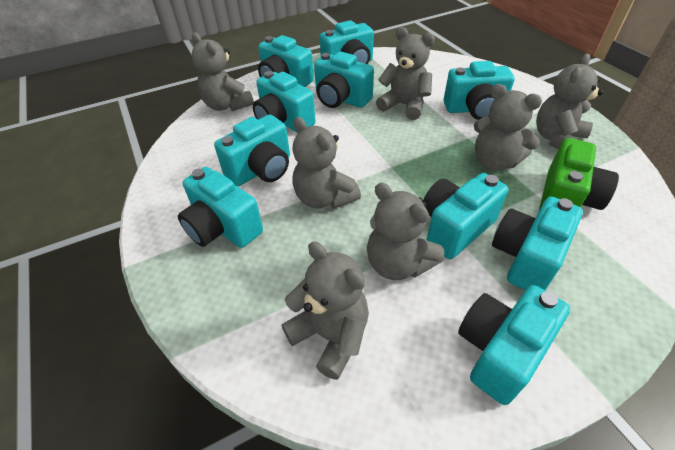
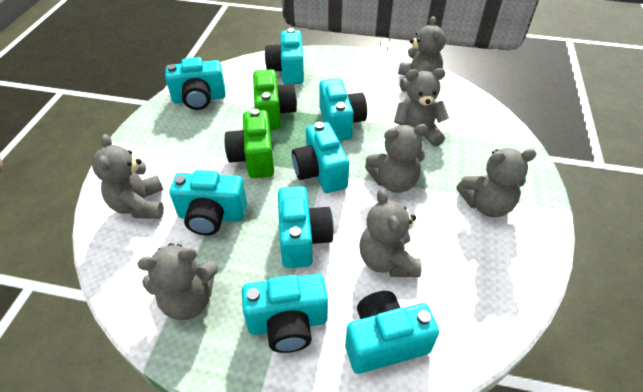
green camera: [539,138,619,210] = 1 -> [224,109,274,178] [253,69,297,130] = 2
turquoise camera: [178,167,263,248] [214,115,290,186] [253,71,315,133] [258,35,314,87] [314,52,374,108] [320,20,374,64] [423,173,508,259] [444,61,515,120] [458,285,570,405] [492,197,583,290] = 10 -> [165,57,226,110] [169,170,247,235] [242,274,328,353] [265,28,304,84] [278,186,334,268] [292,122,349,193] [319,78,367,141] [345,291,439,374] = 8

